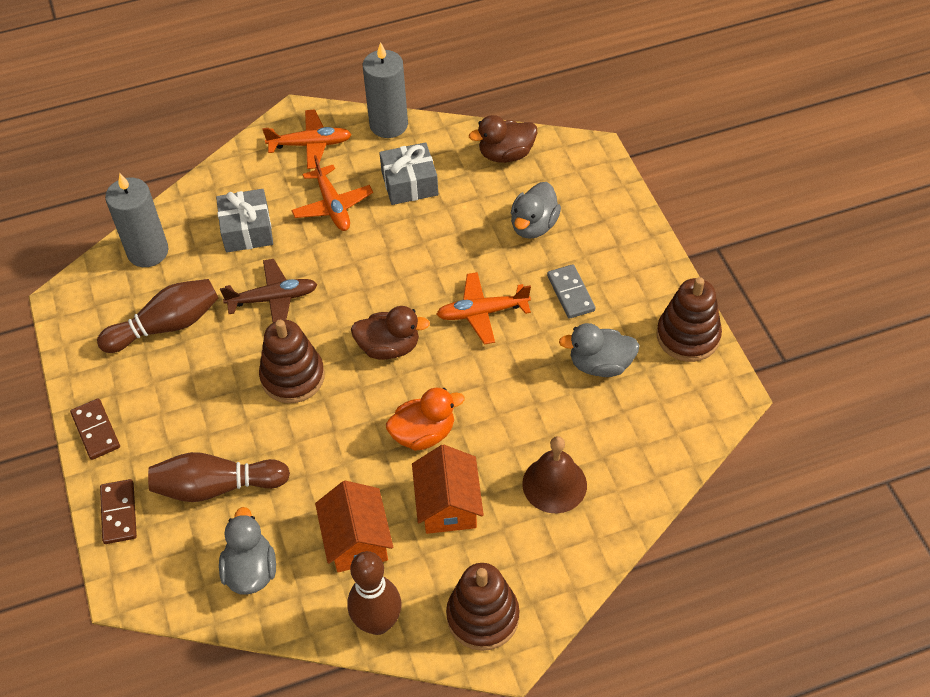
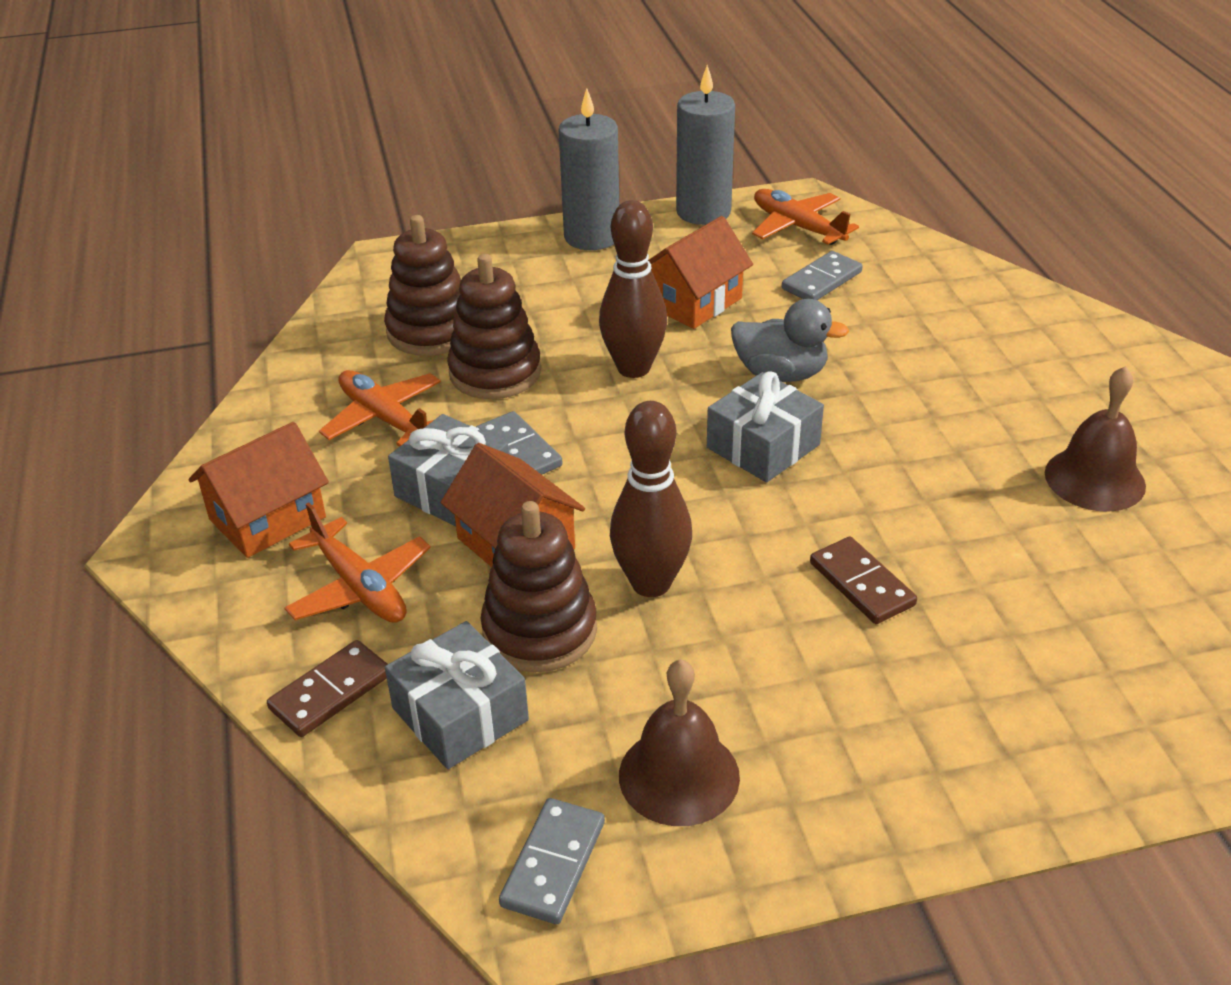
brown bell: [522,436,587,513] = 1 -> [619,659,740,826] [1045,366,1146,512] = 2
brown bowling pin: [97,279,219,353] [148,452,290,502] [347,551,401,635] = 3 -> [599,200,667,378] [610,401,692,597] = 2
brown duck: [351,306,430,360] [469,115,537,163] = 2 -> none = 0
brown plane: [220,259,318,323] = 1 -> none = 0
grey domino: [547,264,595,319] = 1 -> [476,411,563,475] [499,798,605,924] [782,251,863,300] = 3
grey duck: [219,507,276,595] [511,182,561,239] [559,323,640,377] = 3 -> [731,299,849,382] = 1
grey gift: [216,189,273,253] [379,142,438,205] = 2 -> [385,621,529,769] [388,414,509,526] [707,371,824,482] = 3
orange duck: [386,388,465,451] = 1 -> none = 0
orange house: [315,481,393,572] [412,445,484,534] = 2 -> [188,422,329,558] [441,443,585,567] [648,216,753,329] = 3

